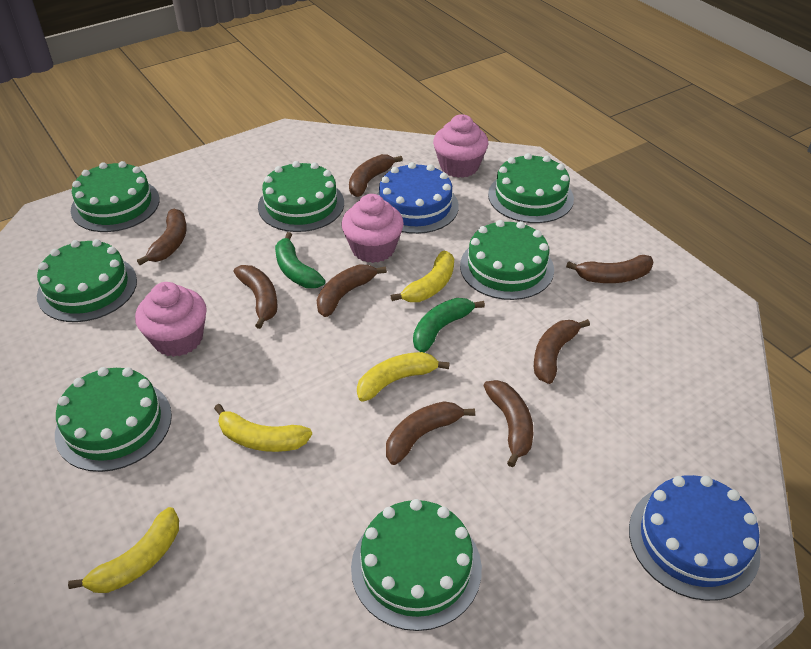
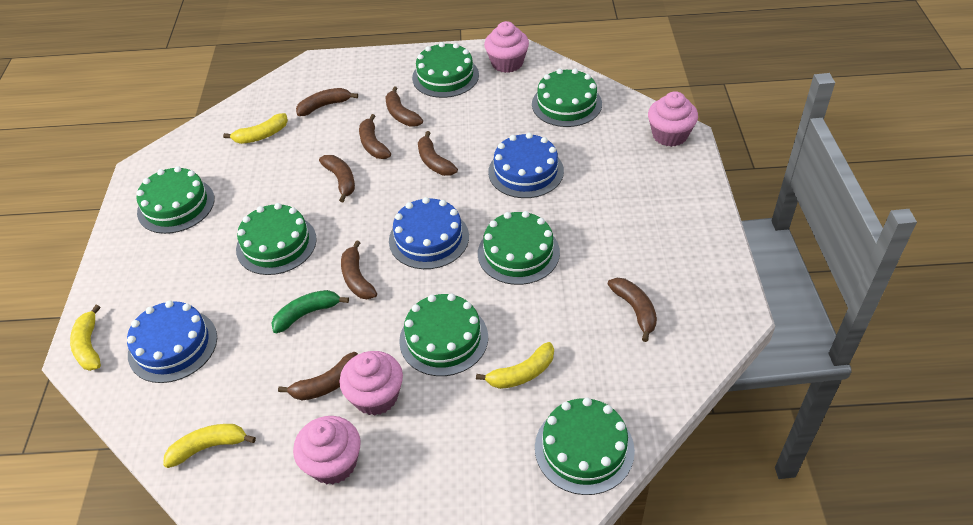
blue cake: [377,162,459,234] [629,475,761,601] = 2 -> [127,300,217,383] [389,197,469,269] [488,133,564,198] = 3
green banana: [275,232,325,288] [413,298,485,353] = 2 -> [271,290,349,333] = 1
pink cupcake: [135,282,207,357] [341,194,404,263] [433,114,488,178] = 3 -> [293,416,361,485] [339,351,403,416] [484,21,529,73] [648,91,698,147] = 4

